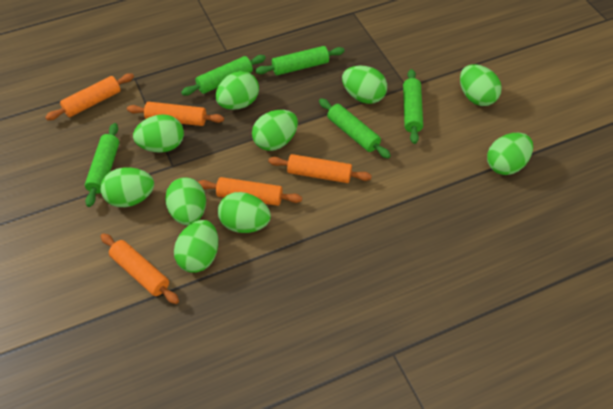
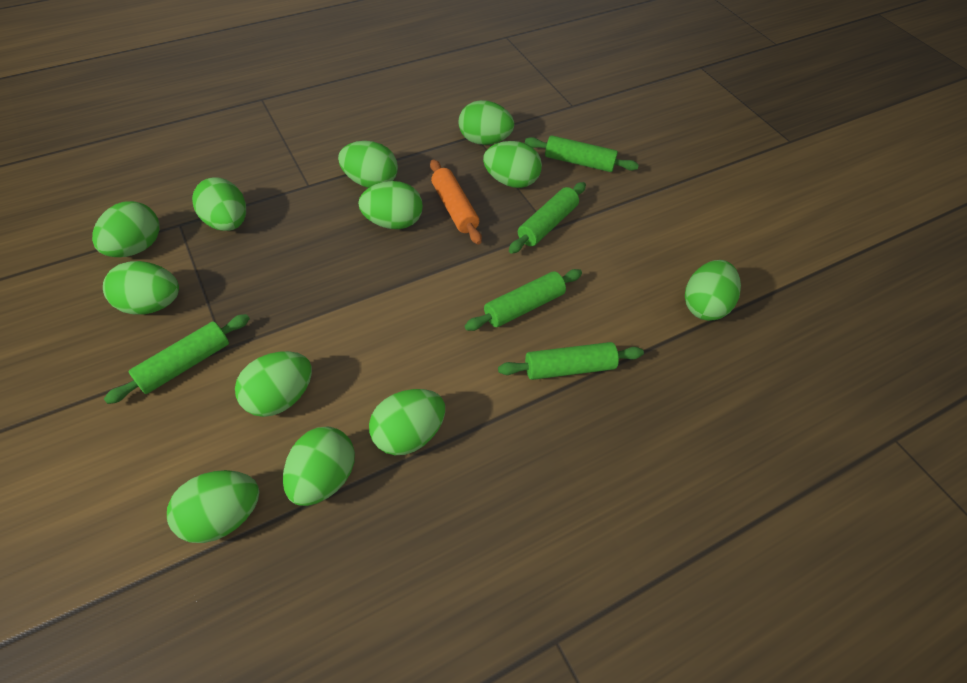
green egg: [100,167,154,207] [133,114,184,152] [165,177,206,225] [174,220,218,273] [215,71,259,110] [218,192,271,233] [252,110,298,151] [342,66,387,104] [460,64,502,106] [487,133,533,175] = 10 -> [92,201,160,257] [103,261,179,315] [167,470,259,543] [192,178,246,231] [235,351,312,417] [283,426,355,506] [338,141,398,188] [358,181,423,229] [369,389,445,455] [459,100,514,145] [483,141,542,188] [685,260,741,321] = 12
orange rolling pin: [45,73,134,120] [101,233,179,304] [127,102,224,126] [198,177,302,206] [268,154,372,183] = 5 -> [430,159,482,244] = 1

